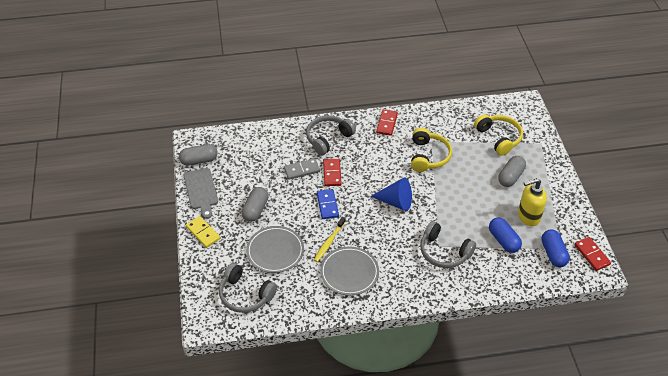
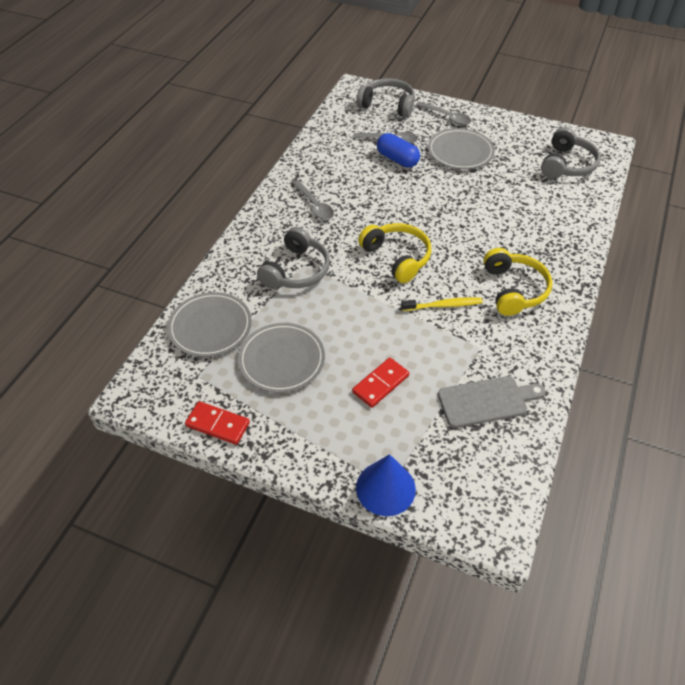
blue capsule: [489,218,522,253] [541,229,570,267] = 2 -> [377,133,420,167] = 1
blue domino: [317,189,339,219] = 1 -> none = 0
grey capsule: [179,144,218,166] [241,187,269,222] [498,156,526,187] = 3 -> none = 0
grey domino: [284,158,320,180] = 1 -> none = 0
grey plate: [246,226,304,273] [320,246,379,296] = 2 -> [167,292,252,357] [238,323,325,393] [428,128,495,169] = 3
grey spoon: none = 0 -> [292,180,334,220] [353,132,418,143] [416,101,471,125] = 3
red domino: [323,159,342,186] [376,109,398,136] [575,237,611,271] = 3 -> [185,401,250,445] [352,358,409,408] = 2
yellow domino: [186,216,220,248] = 1 -> none = 0
yellow soap dispenser: [518,178,547,226] = 1 -> none = 0

